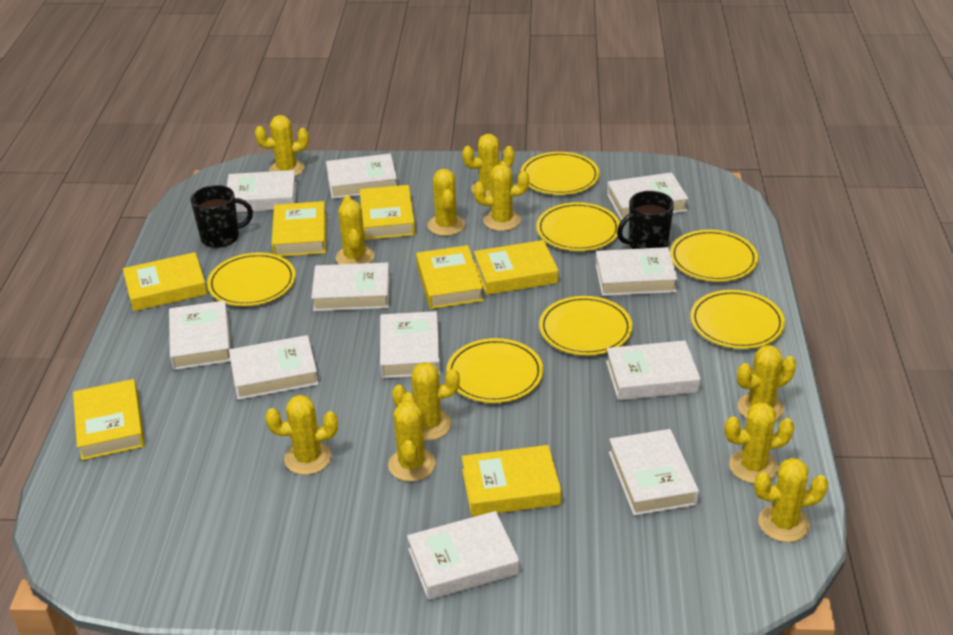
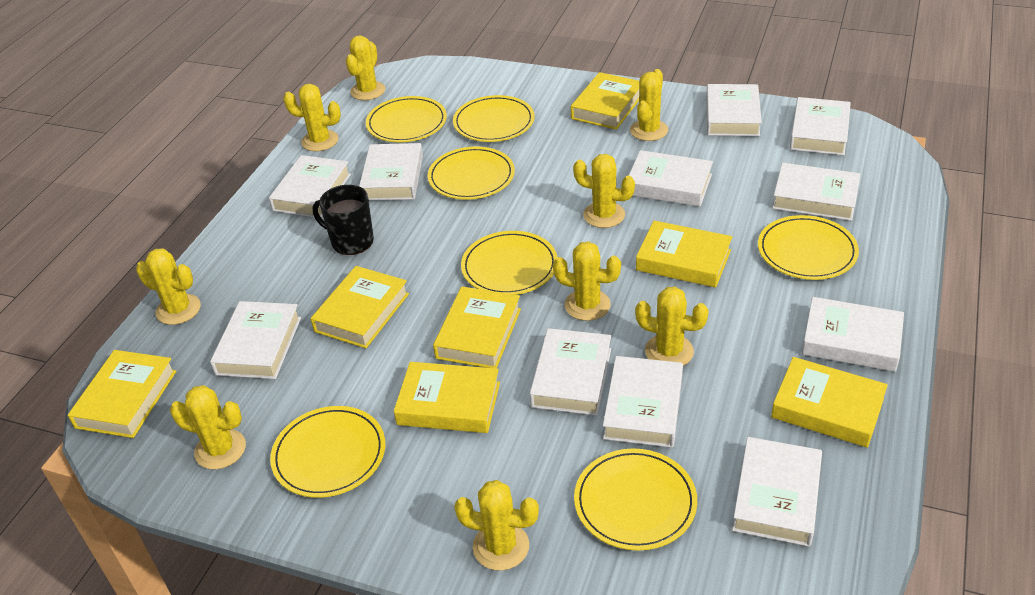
black mug: [191,185,253,248] [617,191,674,249] = 2 -> [312,185,374,255] = 1
yellow cactus: [255,115,309,176] [266,395,338,475] [336,196,374,264] [388,392,436,482] [392,362,460,441] [428,169,465,236] [462,134,515,195] [474,164,529,231] [725,402,795,483] [737,345,796,421] [754,458,828,542] = 11 -> [136,248,201,325] [170,385,246,470] [283,84,341,151] [346,35,385,100] [454,480,539,571] [553,241,621,321] [573,154,635,228] [630,69,668,141] [635,287,709,366] = 9

